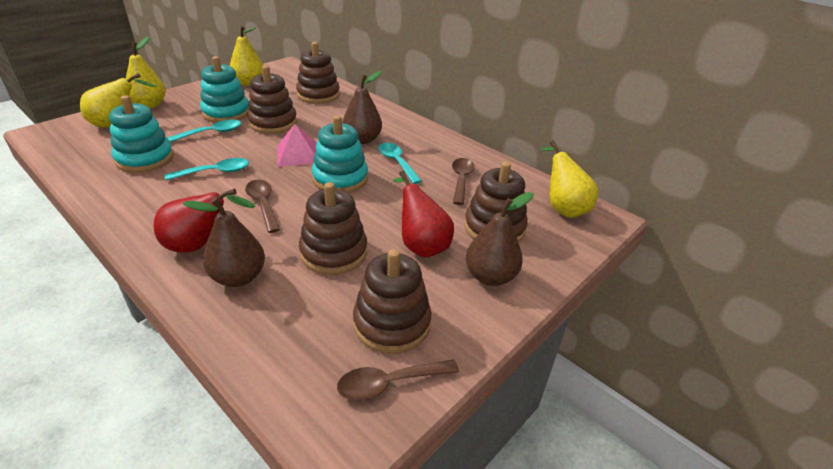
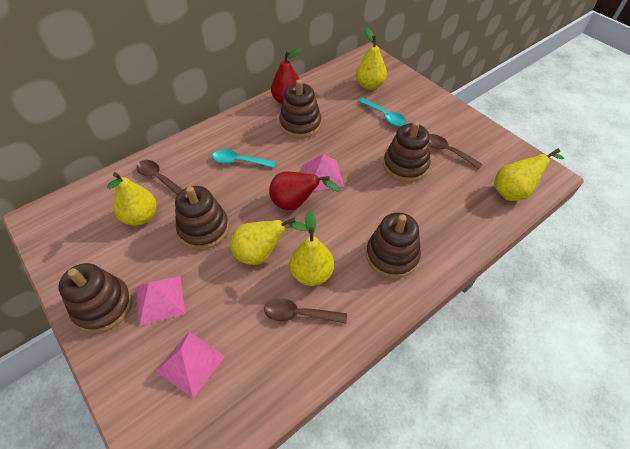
brown pear: [183,197,265,287] [342,71,382,144] [466,192,534,286] = 3 -> none = 0
pink pyramid: [277,124,317,167] = 1 -> [136,276,185,326] [156,332,225,398] [302,154,344,191] = 3
turquoise spoon: [165,158,249,181] [167,119,241,142] [378,143,422,184] = 3 -> [212,149,276,168] [358,98,407,126] = 2
turquoise stacking toy: [109,95,174,173] [200,56,249,123] [312,115,368,193] = 3 -> none = 0
yellow pear: [80,73,156,127] [126,37,166,109] [230,25,263,86] [541,140,598,218] = 4 -> [107,172,157,226] [231,218,307,265] [290,210,334,286] [356,28,387,90] [494,149,564,201] = 5

